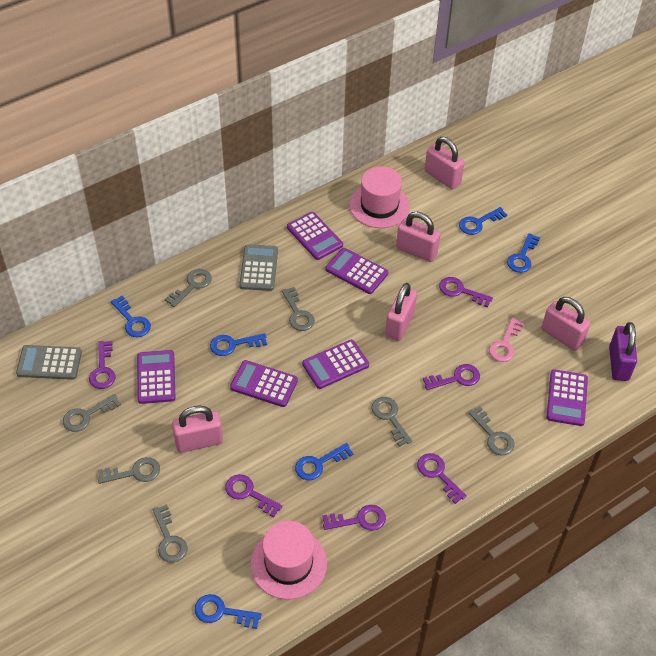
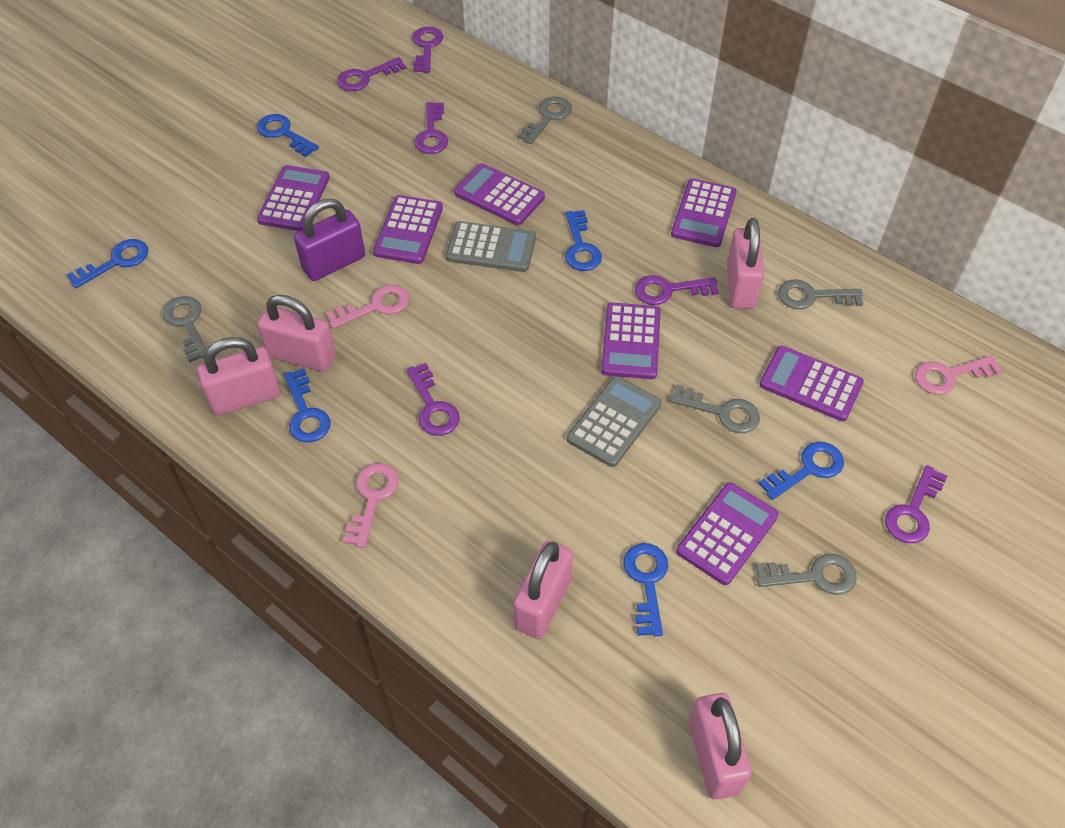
grey key: [63,394,121,432] [98,457,160,484] [152,504,187,563] [165,269,212,307] [282,287,315,331] [371,397,412,447] [468,406,515,455] = 7 -> [163,296,207,363] [517,97,572,144] [670,384,760,433] [756,554,857,595] [778,280,863,309] = 5
pink hat: [250,521,327,600] [349,166,410,228] = 2 -> none = 0
pink key: [489,318,524,362] = 1 -> [326,284,409,329] [343,463,399,548] [915,355,1002,395] = 3
purple calculator: [137,350,175,404] [230,360,298,407] [287,212,343,260] [302,340,369,389] [326,248,388,294] [547,369,588,426] = 6 -> [257,165,330,231] [373,195,443,264] [454,163,545,225] [601,303,661,379] [671,179,736,247] [676,482,779,585] [759,346,864,421] = 7

